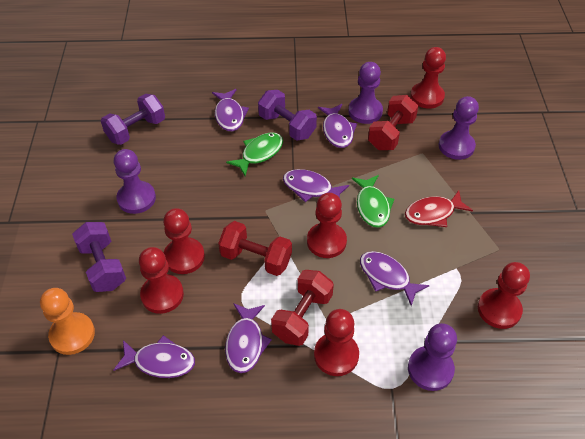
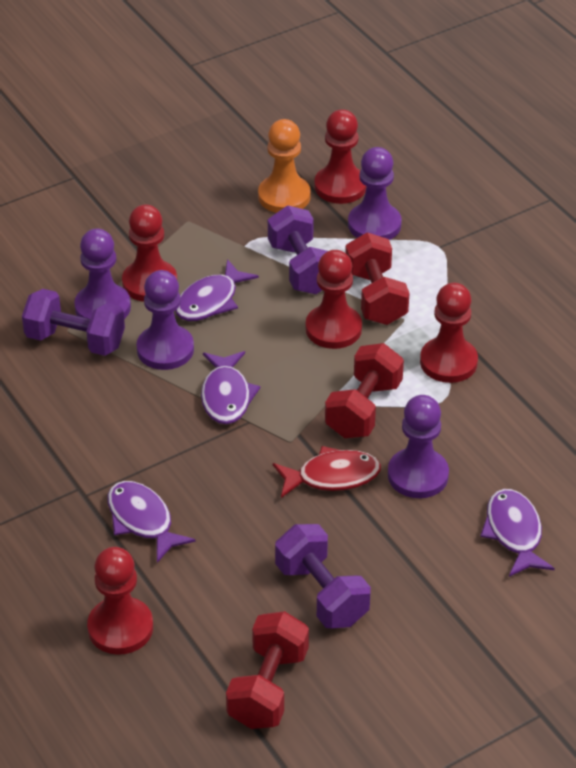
green fish: [226,133,283,176] [352,175,394,228] = 2 -> none = 0
purple fish: [114,335,195,378] [212,89,249,131] [225,303,272,373] [283,169,349,202] [318,104,357,148] [360,251,430,306] = 6 -> [107,481,196,563] [175,259,259,321] [201,351,261,424] [480,489,555,577] = 4
red pawn: [139,247,184,314] [163,208,205,274] [307,193,347,258] [314,309,359,376] [410,47,446,109] [478,262,530,329] = 6 -> [87,547,153,655] [122,204,177,302] [306,250,362,349] [314,109,367,204] [420,283,478,383] = 5

